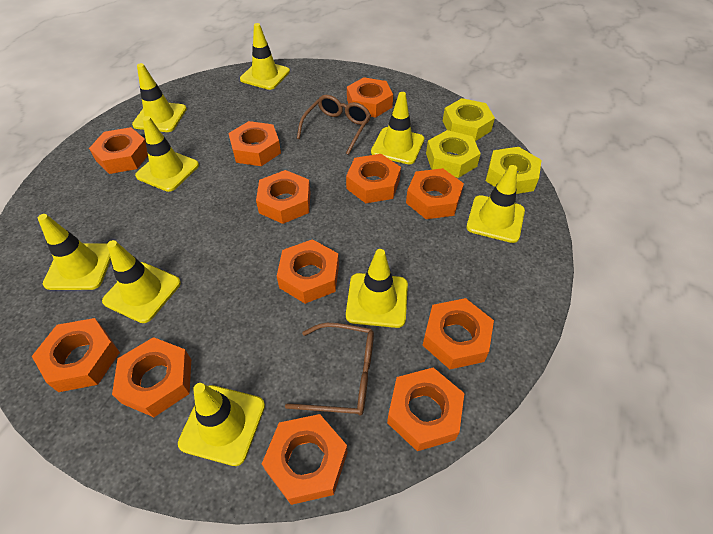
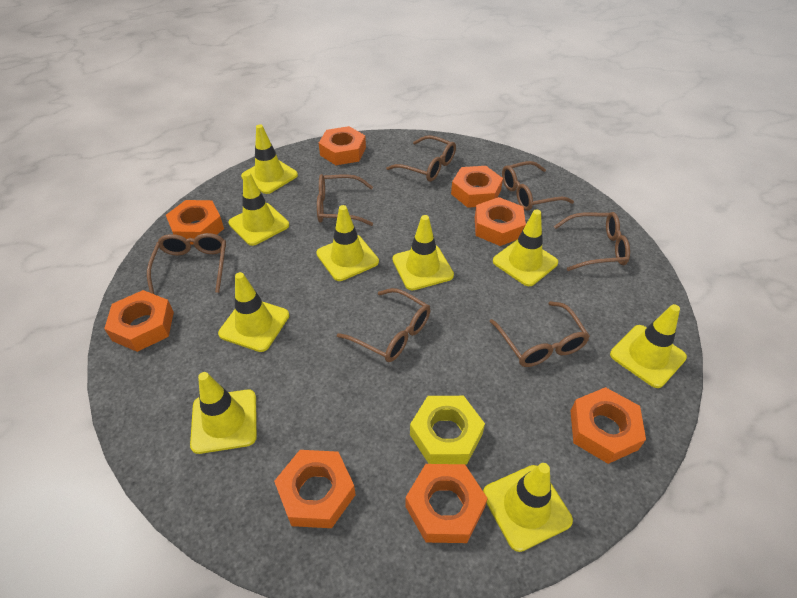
brown glasses: [285,323,374,415] [297,95,371,155] = 2 -> [147,233,226,294] [317,174,373,226] [337,288,430,362] [386,135,456,182] [489,301,590,367] [502,161,574,211] [554,212,630,271] = 7
orange nut: [32,318,120,392] [89,127,148,174] [112,337,191,417] [228,121,281,166] [256,170,311,224] [262,414,347,505] [277,239,339,304] [346,154,401,203] [347,77,393,118] [387,368,464,451] [406,168,464,219] [422,298,494,369] = 12 -> [104,290,174,352] [166,200,224,245] [274,450,356,528] [319,126,366,165] [405,464,488,543] [451,166,503,208] [475,197,526,246] [571,387,646,464] = 8
yellow nut: [426,130,481,178] [443,98,495,141] [486,147,541,194] = 3 -> [410,396,485,465] = 1

